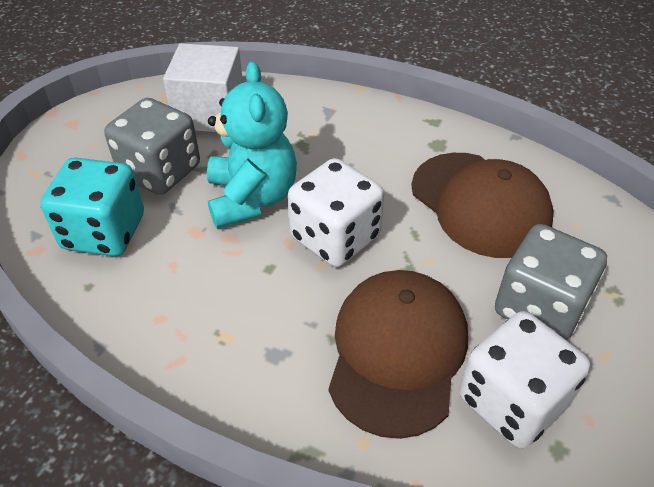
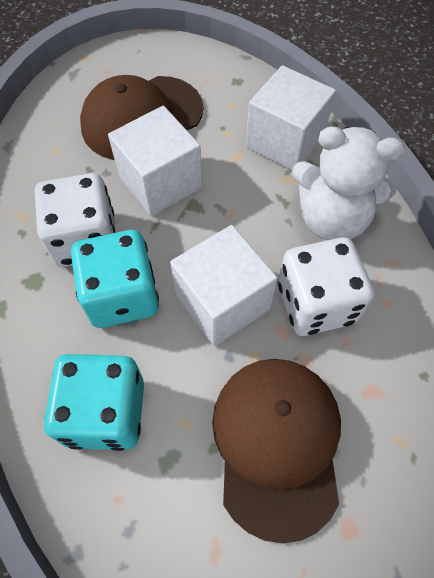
grey dice: [104,98,200,195] [495,224,607,341] = 2 -> none = 0
turquoise dice: [40,158,144,256] = 1 -> [44,354,144,451] [71,230,159,328] = 2
turquoise teddy bear: [207,61,297,228] = 1 -> none = 0
white cube: [163,43,243,132] = 1 -> [108,106,202,216] [170,225,277,346] [246,65,336,170] = 3
white teddy bear: none = 0 -> [292,126,405,241] = 1

